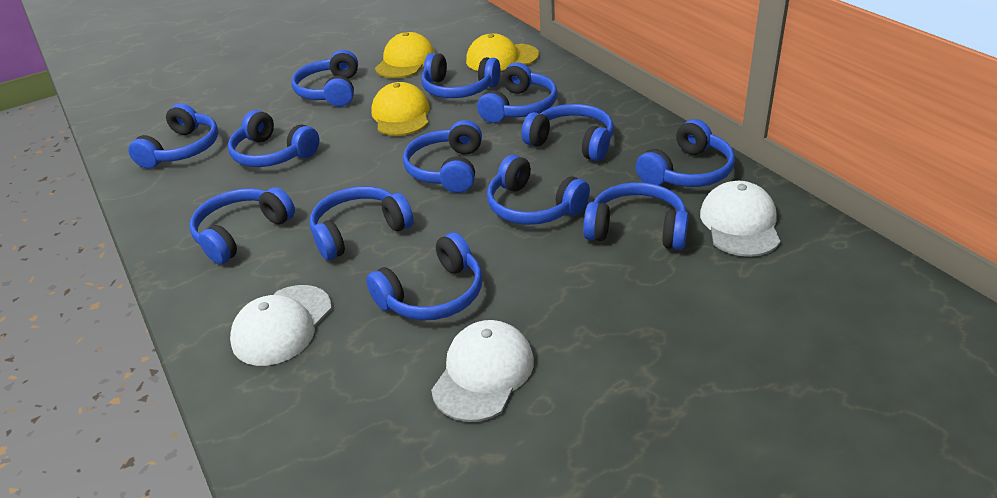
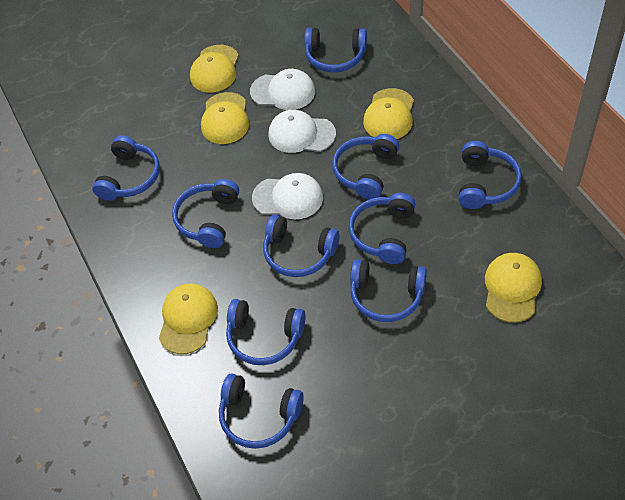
blue headphones: [128,103,219,169] [190,187,295,264] [228,110,319,167] [292,50,358,107] [310,186,414,260] [366,232,482,321] [403,120,482,193] [421,53,500,98] [477,62,557,123] [487,154,590,225] [521,104,614,161] [583,182,689,250] [636,119,735,187] = 13 -> [92,135,160,201] [172,179,239,248] [219,373,304,449] [226,299,306,365] [263,215,339,277] [304,27,367,73] [332,134,399,199] [349,193,416,264] [350,259,427,322] [459,141,522,209] = 10
yellow cap: [371,82,430,136] [375,32,435,78] [466,33,539,71] = 3 -> [159,284,218,354] [190,45,239,93] [201,92,249,144] [363,88,414,139] [485,253,542,323] = 5

